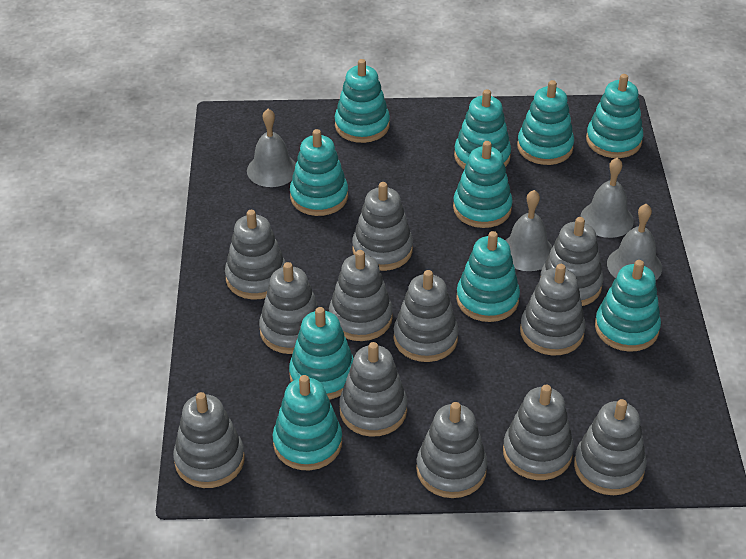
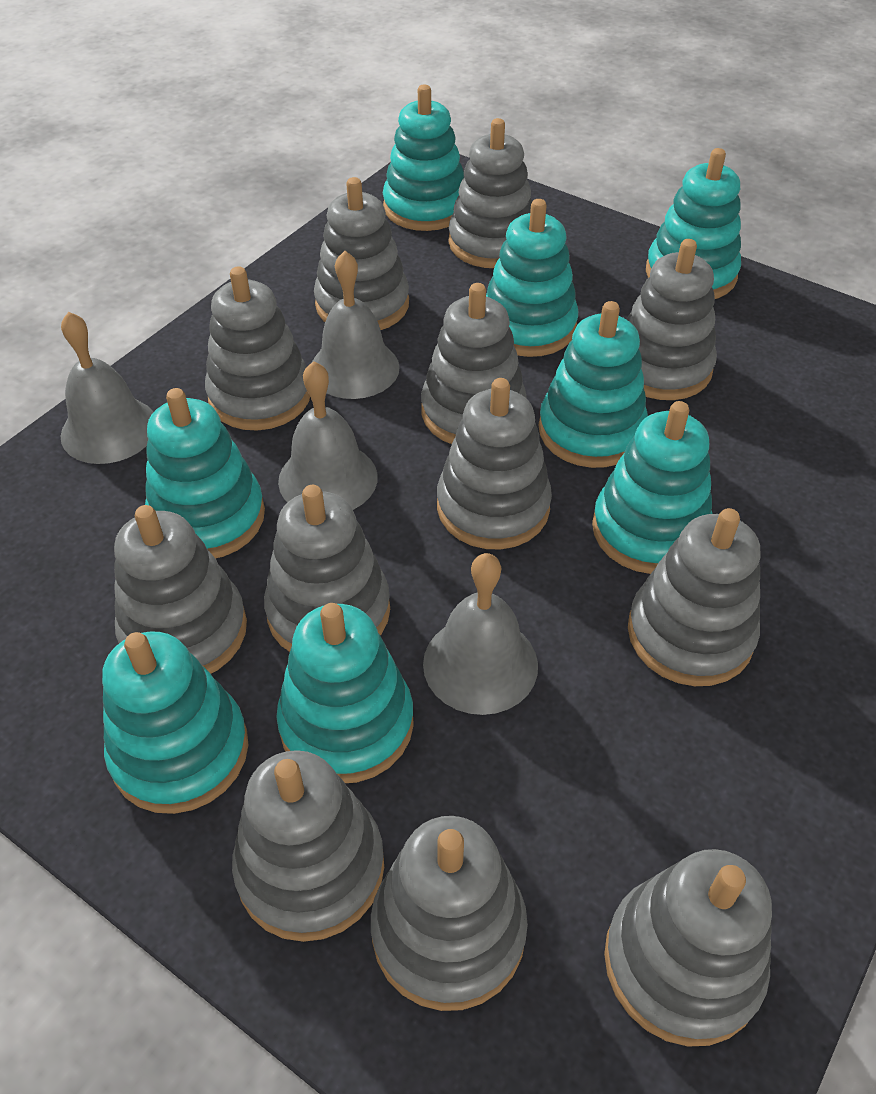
turquoise stacking toy: [273,375,342,470] [289,307,354,400] [290,129,348,216] [335,59,390,143] [453,141,513,228] [454,89,511,170] [456,231,520,322] [517,80,574,165] [586,74,643,158] [595,260,661,352] = 10 -> [102,631,248,814] [145,388,265,558] [276,603,414,783] [383,85,464,231] [486,199,578,357] [539,301,648,468] [592,401,712,574] [646,148,741,299] = 8

